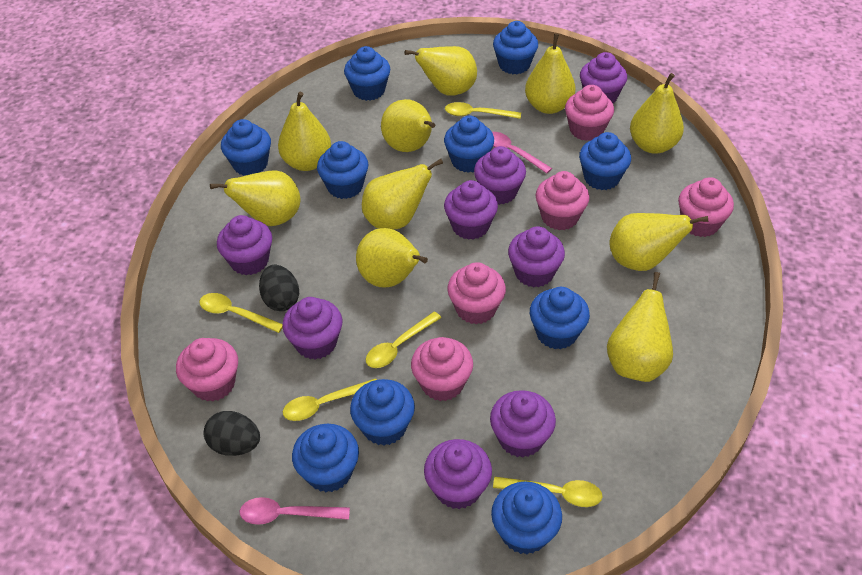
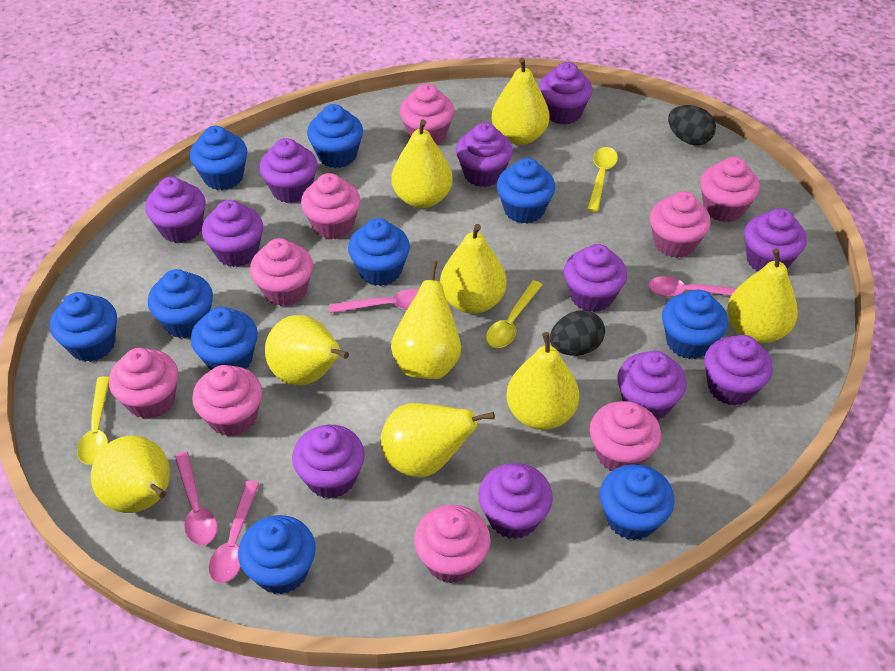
pink cupcake: [176,338,238,402] [411,337,473,401] [447,262,506,324] [536,171,590,230] [565,85,614,141] [678,177,734,237] = 6 -> [109,348,178,419] [192,365,262,437] [250,238,313,306] [301,173,361,240] [399,83,455,144] [414,505,491,584] [590,401,661,471] [650,191,711,258] [700,157,760,222] = 9
pink spoon: [240,497,350,525] [492,132,552,174] = 2 -> [175,451,217,545] [209,481,259,583] [329,289,419,313] [648,276,737,297] = 4
purple cupcake: [217,215,272,275] [282,297,343,360] [424,439,492,509] [444,180,498,240] [474,146,526,205] [490,390,556,458] [508,226,565,287] [580,52,627,103] = 8 -> [145,177,206,243] [202,200,263,267] [260,138,317,203] [292,425,365,499] [456,123,513,187] [478,463,553,539] [539,62,592,125] [564,244,627,312] [618,351,687,420] [704,335,773,406] [744,208,807,272] = 11
yellow pear: [210,170,300,226] [278,92,331,171] [356,228,428,288] [362,159,443,230] [381,99,435,152] [404,46,477,96] [525,34,576,114] [607,272,673,382] [609,213,708,271] [630,73,684,154] = 10 -> [91,435,170,513] [265,315,349,385] [381,403,495,477] [391,260,461,379] [392,120,453,208] [440,224,507,314] [492,58,550,145] [506,332,579,430] [727,248,798,343] = 9
yellow spoon: [200,293,283,333] [283,378,377,421] [366,311,442,368] [445,102,521,119] [493,477,602,507] = 5 -> [77,376,109,465] [486,280,542,348] [587,147,618,212] = 3

